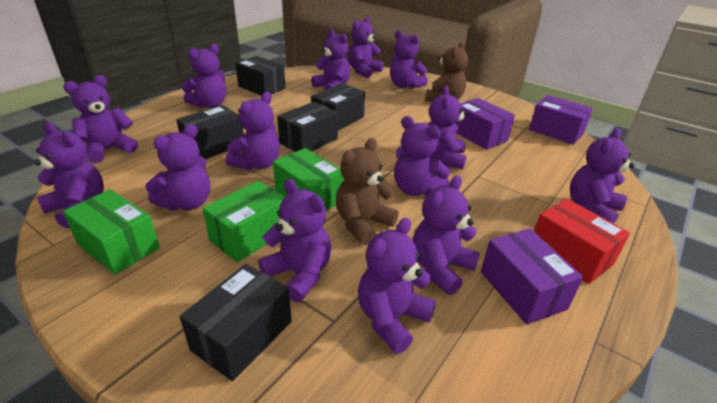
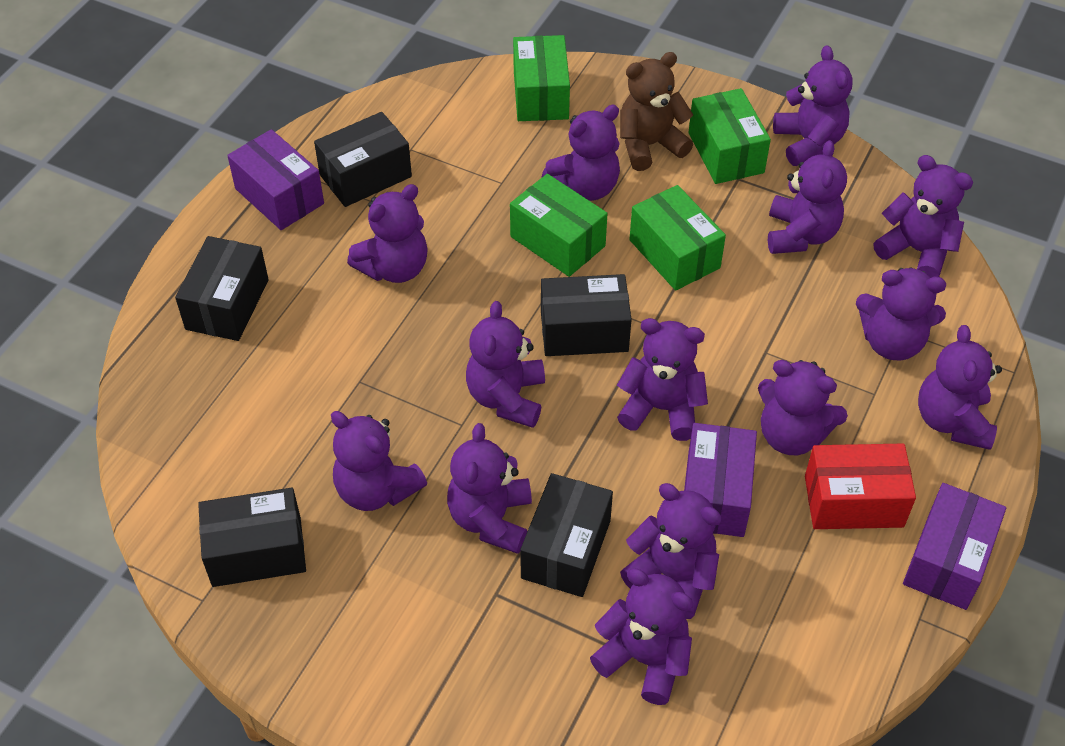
brown teddy bear: [336,138,399,245] [425,42,468,102] = 2 -> [620,52,693,171] = 1
green box: [63,189,160,275] [203,180,285,262] [273,148,344,211] = 3 -> [510,174,608,277] [513,35,570,121] [629,185,726,291] [688,88,771,184] = 4

